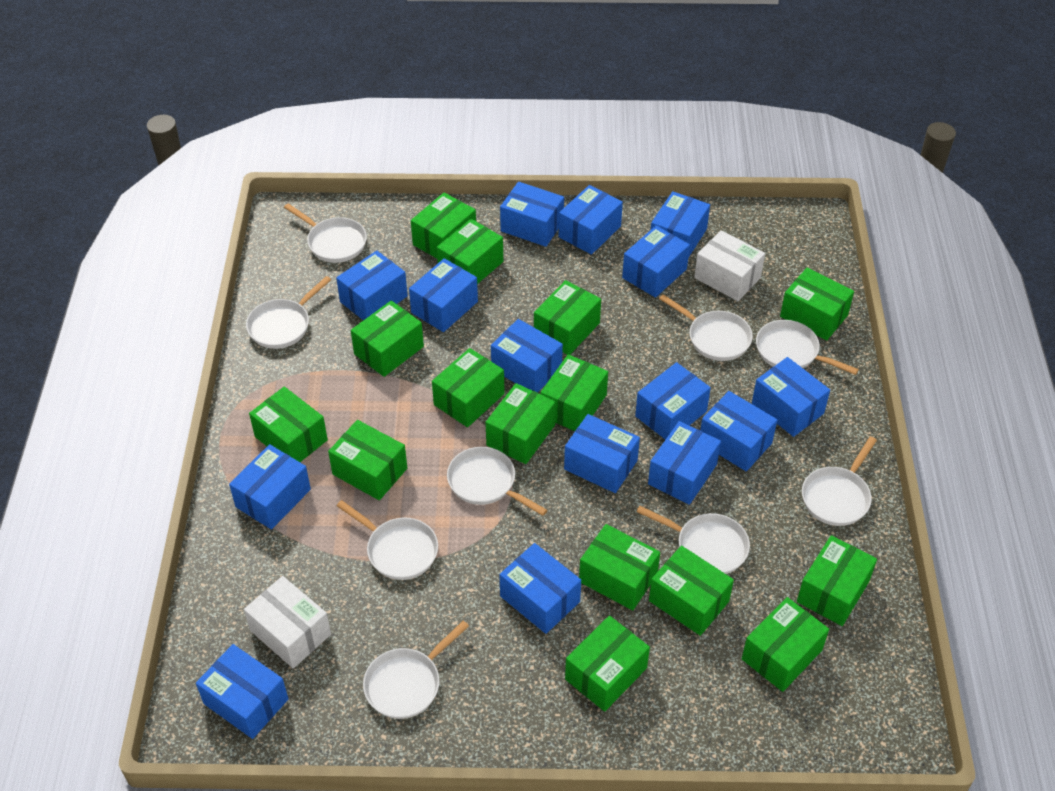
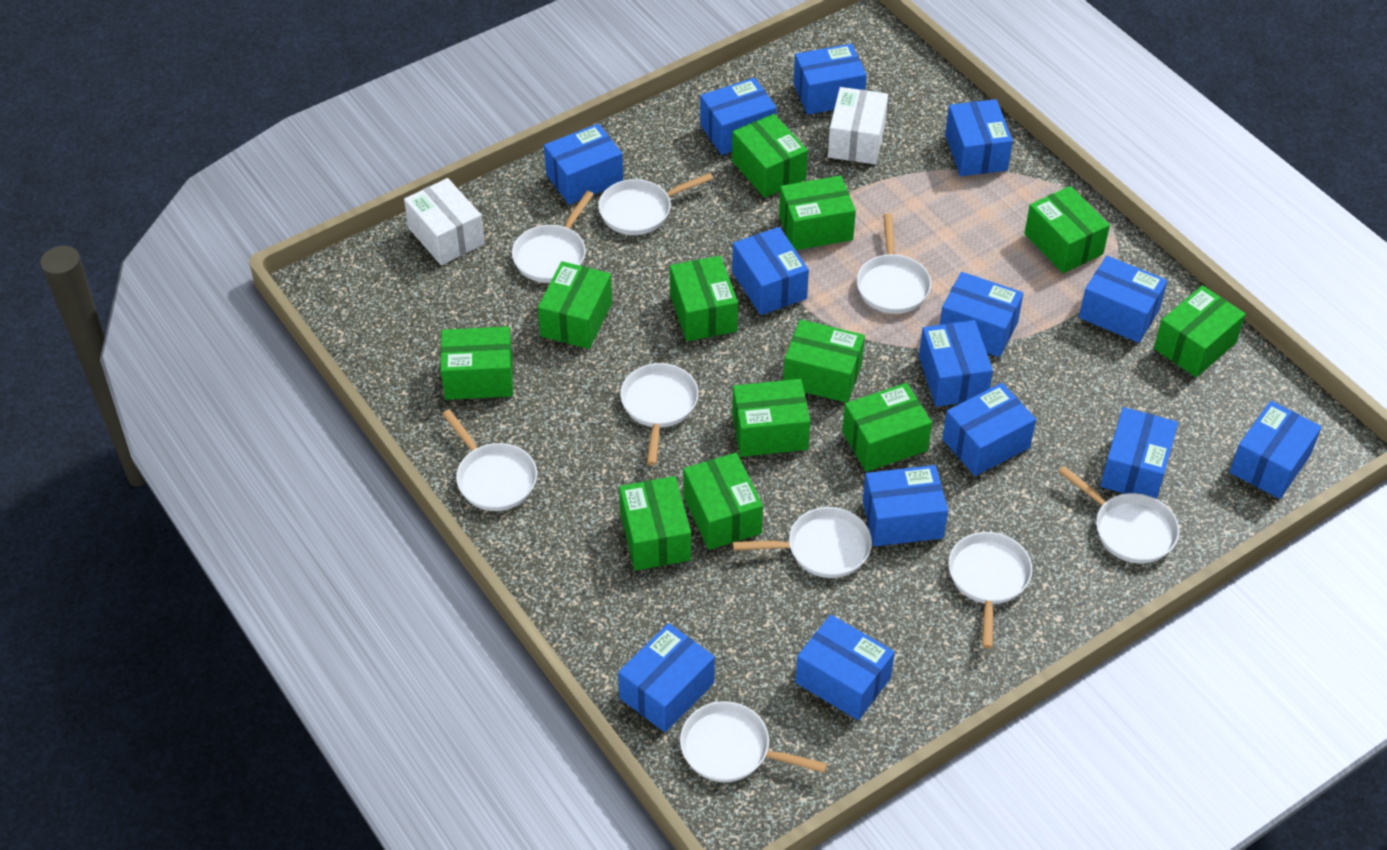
blue box: [196,644,288,739] [229,444,311,530] [336,251,408,320] [409,258,478,332] [491,319,563,392] [499,543,581,634] [500,182,564,247] [559,185,623,255] [564,414,640,493] [622,225,690,298] [635,362,711,440] [648,421,721,505] [651,191,710,258] [700,391,777,472] [752,357,830,437] = 15 -> [544,124,623,205] [618,623,715,732] [700,78,777,155] [732,227,809,315] [794,44,867,115] [795,614,895,720] [863,465,948,547] [919,320,993,407] [940,272,1024,357] [942,383,1036,476] [945,99,1013,176] [1079,256,1168,343] [1100,407,1178,499] [1230,401,1322,499] = 14
green box: [249,387,328,462] [328,420,407,500] [351,301,424,377] [411,192,476,258] [432,348,505,427] [437,219,503,284] [486,383,556,464] [534,280,601,355] [540,354,608,431] [565,616,650,712] [579,524,660,610] [649,546,734,636] [742,597,829,692] [780,268,854,341] [797,535,877,626] = 15 -> [441,327,513,400] [538,261,612,349] [619,476,691,571] [670,256,738,341] [683,453,763,550] [732,114,808,198] [732,379,810,457] [779,176,856,250] [783,319,865,403] [842,383,932,472] [1024,186,1110,273] [1154,285,1246,377] = 12

